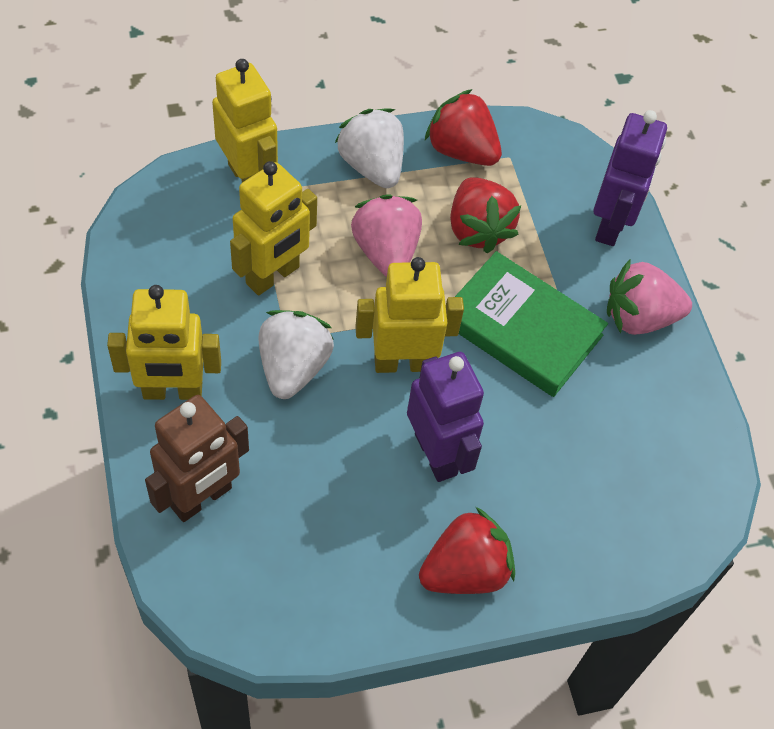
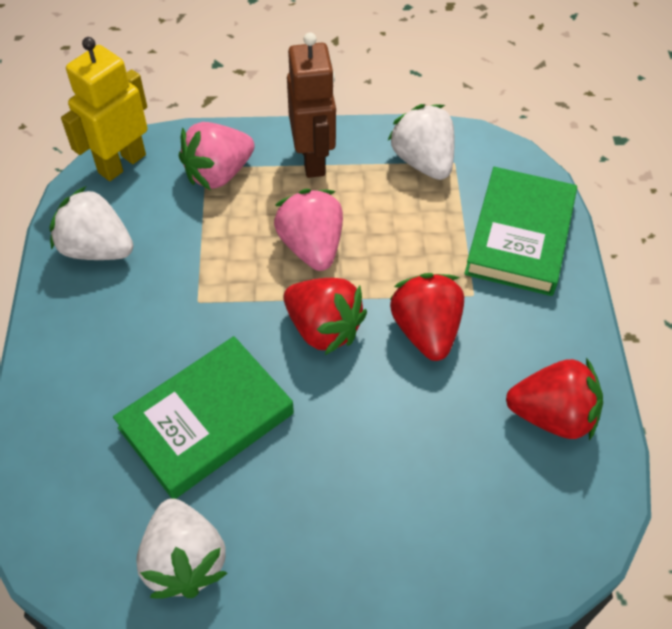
green book: [455,251,608,397] = 1 -> [113,336,294,499] [464,167,577,296] = 2
purple robot: [407,352,484,482] [593,110,667,246] = 2 -> none = 0
white strawberry: [259,310,334,399] [335,108,404,188] = 2 -> [49,186,133,260] [136,498,227,599] [387,104,455,180] = 3
yellow robot: [107,285,221,400] [212,59,278,182] [230,161,317,295] [355,257,464,373] = 4 -> [61,37,147,181] = 1

